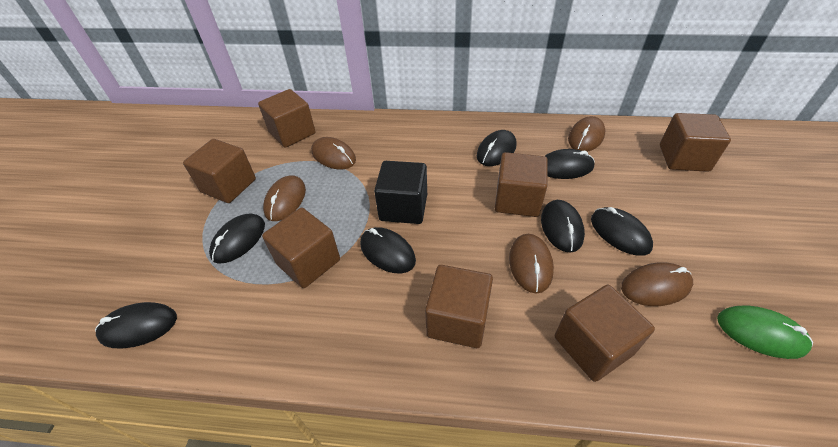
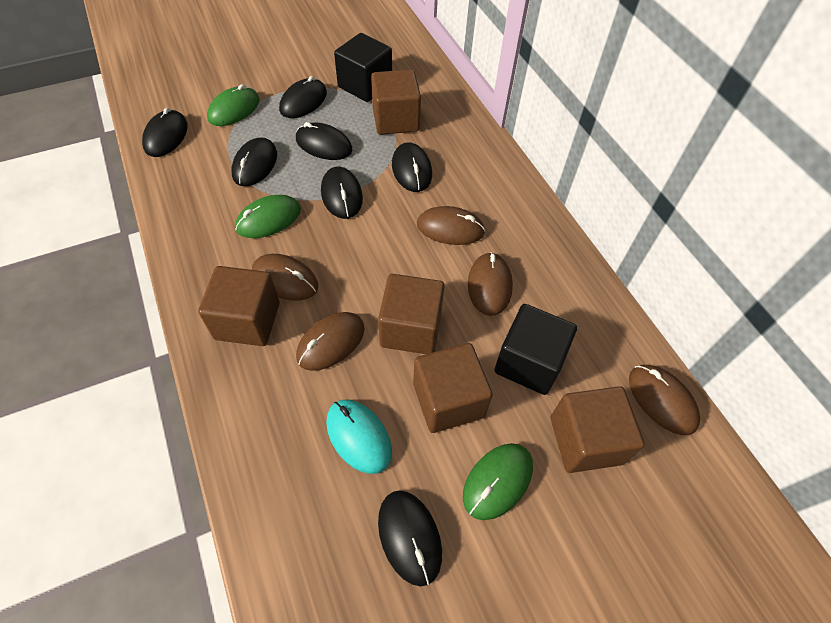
black cube: [374,161,427,224] = 1 -> [334,33,392,102] [494,304,577,395] = 2
brown cube: [183,139,256,203] [258,89,316,148] [262,208,340,288] [425,265,493,348] [495,152,548,217] [555,285,655,382] [660,113,731,172] = 7 -> [198,266,280,346] [371,69,421,135] [378,274,445,354] [413,343,493,433] [551,386,645,473] = 5
green mouse: [717,305,813,359] = 1 -> [207,84,260,126] [235,195,301,238] [463,443,533,520] = 3
turquoise mouse: none = 0 -> [326,399,392,474] = 1

